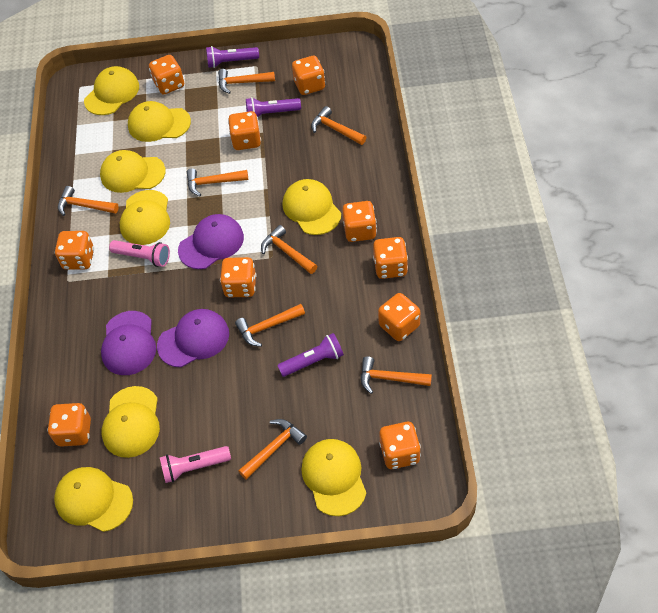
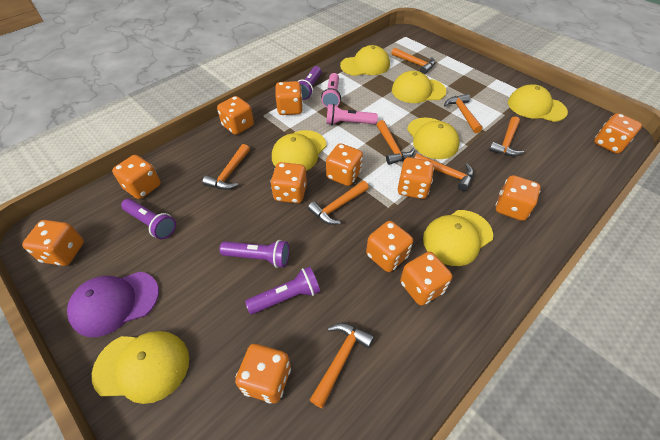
orange dice: [48,403,91,447] [55,231,94,270] [149,55,184,94] [220,257,257,297] [228,111,261,150] [292,56,325,95] [342,201,377,242] [373,237,408,279] [378,293,420,341] [379,422,421,469] = 10 -> [22,220,84,266] [112,155,160,199] [217,96,254,135] [235,344,291,404] [270,162,307,203] [275,81,303,115] [326,143,363,186] [366,221,413,272] [398,157,434,199] [400,252,452,306] [496,175,540,221] [594,113,642,154] = 12
purple cap: [101,311,156,375] [157,309,229,367] [178,214,244,269] = 3 -> [67,272,159,337] = 1
purple flashlight: [206,46,259,68] [246,97,301,117] [277,333,344,377] = 3 -> [121,199,176,239] [219,240,289,268] [245,267,320,314] [297,66,322,100] = 4
yellow cap: [54,467,133,532] [84,66,139,115] [100,150,166,193] [102,386,160,458] [120,190,170,245] [128,101,191,142] [283,179,341,235] [301,439,367,516] = 8 -> [92,331,189,404] [272,130,326,171] [340,45,390,76] [392,71,446,103] [407,117,460,159] [423,210,493,266] [508,84,568,122] = 7

